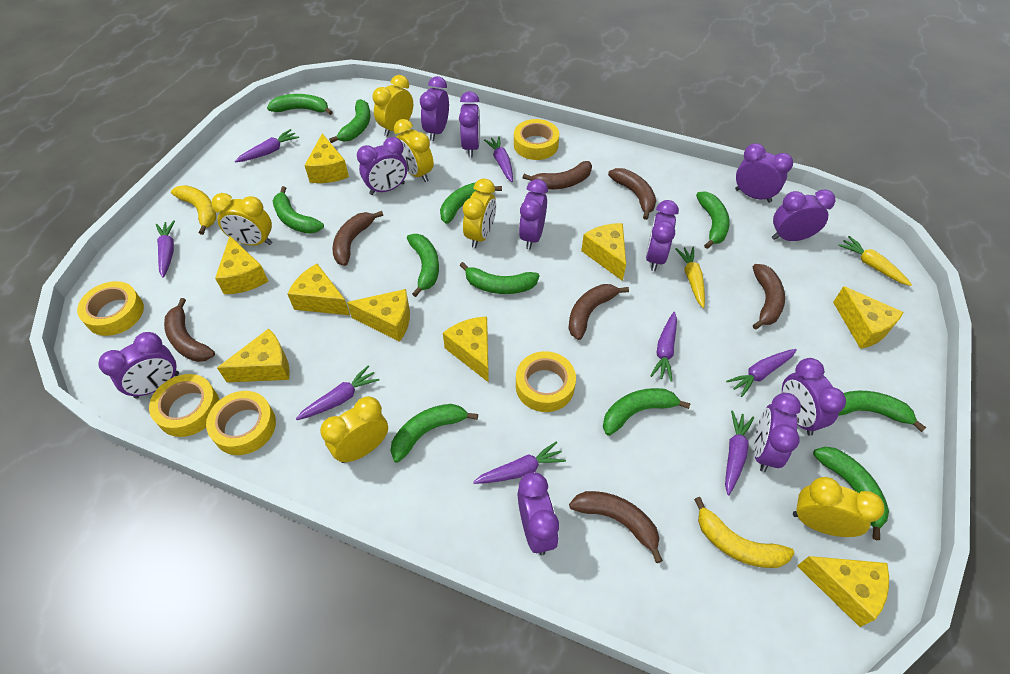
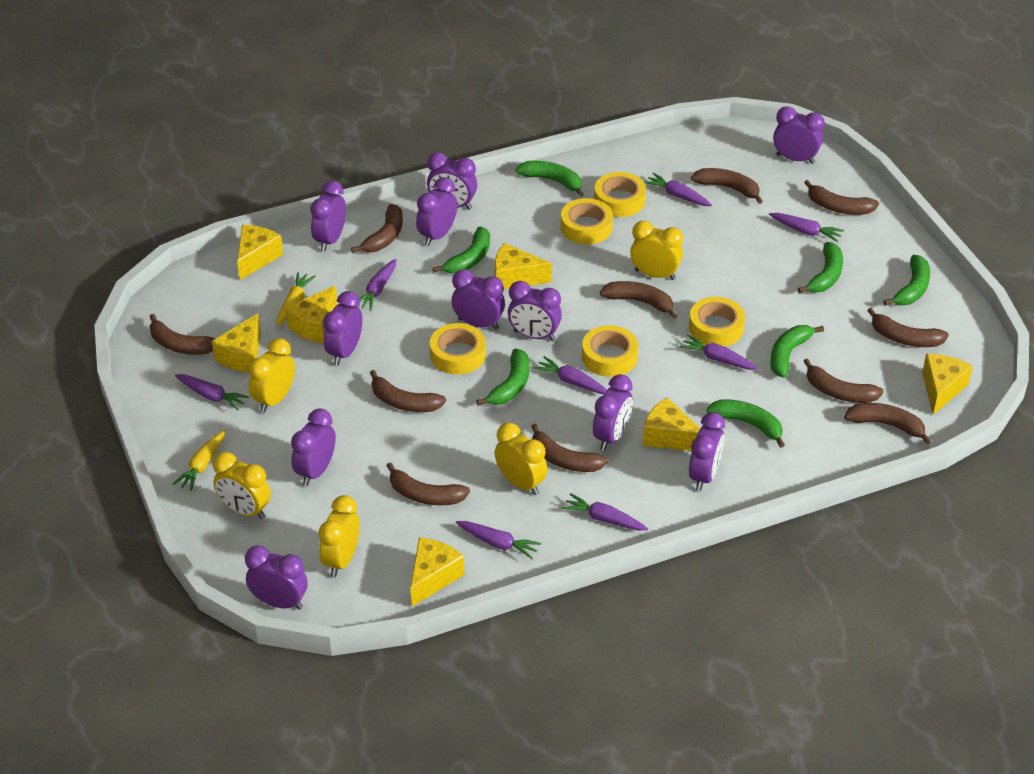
brown banana: [164,298,215,362] [332,211,383,266] [523,161,592,190] [568,284,629,340] [569,491,663,563] [608,168,656,220] [753,264,785,330] = 7 -> [150,314,215,355] [351,204,403,253] [370,370,446,412] [386,462,470,505] [531,423,608,472] [600,281,677,319] [691,168,763,204] [803,358,884,403] [804,180,879,215] [844,403,931,444] [867,308,949,347] = 11
green banana: [267,94,333,115] [273,186,324,234] [329,99,371,143] [391,404,478,463] [407,234,439,297] [440,182,502,224] [460,262,540,294] [603,388,691,436] [696,191,730,249] [813,447,889,540] [838,391,926,432] = 11 -> [433,227,490,274] [477,349,529,406] [515,161,584,197] [707,399,785,448] [770,325,824,378] [798,242,843,293] [884,255,930,306] = 7
yellow banana: [171,185,216,235] [694,497,794,568] = 2 -> none = 0
yellow cheese: [215,236,268,294] [217,329,290,382] [287,264,350,315] [304,133,349,183] [347,289,410,342] [443,316,489,383] [581,223,626,281] [797,556,889,627] [833,286,904,349] = 9 -> [212,313,261,372] [237,225,283,280] [285,286,337,343] [410,537,464,607] [495,243,552,289] [643,397,700,451] [922,354,973,415] = 7
yellow clock: [211,193,272,246] [320,396,388,463] [373,75,413,137] [394,119,434,182] [463,179,496,248] [793,477,884,537] = 6 -> [213,452,271,519] [248,338,295,413] [318,495,360,577] [495,423,548,495] [630,220,683,280] = 5

